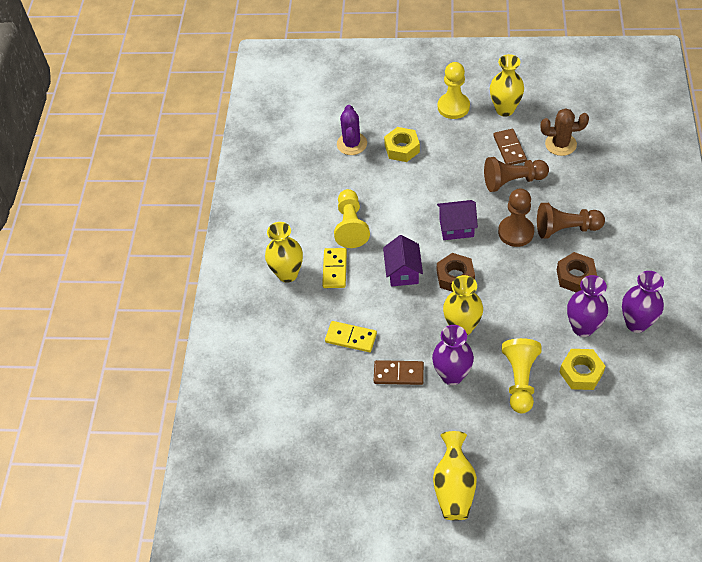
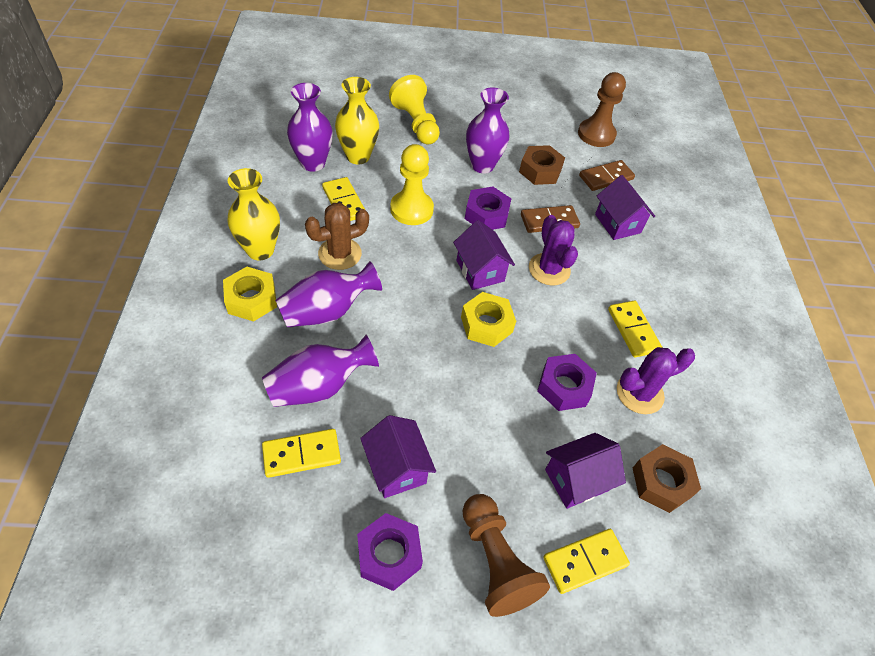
brown pawn: [484,157,549,192] [498,188,534,247] [537,203,605,239] = 3 -> [462,494,550,617] [578,72,626,147] = 2
purple cactus: [337,105,367,155] = 1 -> [529,215,578,286] [617,347,695,414] = 2
purple house: [383,235,423,287] [437,200,478,240] = 2 -> [360,415,436,498] [453,220,515,290] [545,433,626,509] [595,175,655,240] = 4
purple nut: none = 0 -> [357,513,423,591] [465,187,512,230] [537,354,597,411] = 3
purple vase: [432,325,474,385] [567,275,608,337] [622,271,664,333] = 3 -> [262,335,379,407] [275,261,382,327] [287,83,333,172] [466,87,509,173] = 4
yellow domino: [322,248,347,288] [325,321,377,352] = 2 -> [262,429,341,478] [322,177,365,221] [543,529,630,594] [608,301,663,358] = 4
yellow pawn: [334,189,370,248] [438,62,470,119] [502,338,542,413] = 3 -> [389,75,440,145] [390,144,434,225] = 2
yellow vase: [265,222,303,283] [433,431,477,521] [443,275,483,335] [490,54,524,117] = 4 -> [227,168,280,260] [335,77,379,165] = 2

